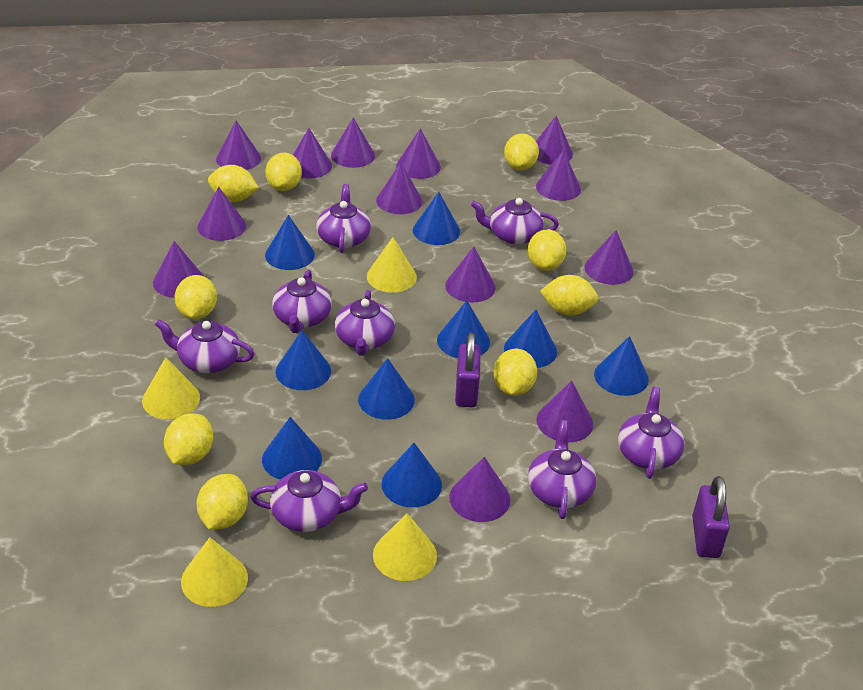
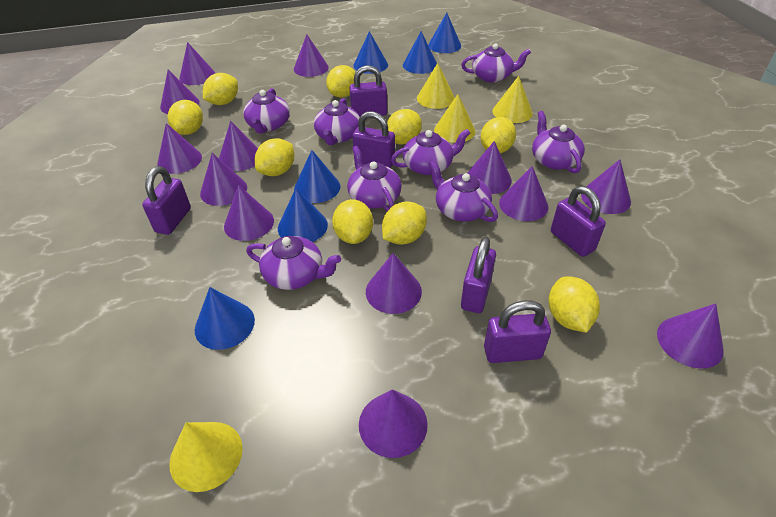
blue cone: [262,417,322,480] [265,215,315,270] [276,330,331,390] [358,358,415,420] [381,443,442,507] [413,192,460,245] [437,301,490,358] [504,310,557,368] [594,336,649,396] = 9 -> [195,287,255,350] [278,188,328,242] [294,150,341,203] [353,31,388,74] [403,31,437,74] [428,13,461,53] = 6
purple padlock: [455,333,481,407] [692,476,730,558] = 2 -> [142,166,191,235] [349,65,387,117] [352,111,395,168] [461,237,496,313] [484,300,551,363] [551,186,606,257] = 6

